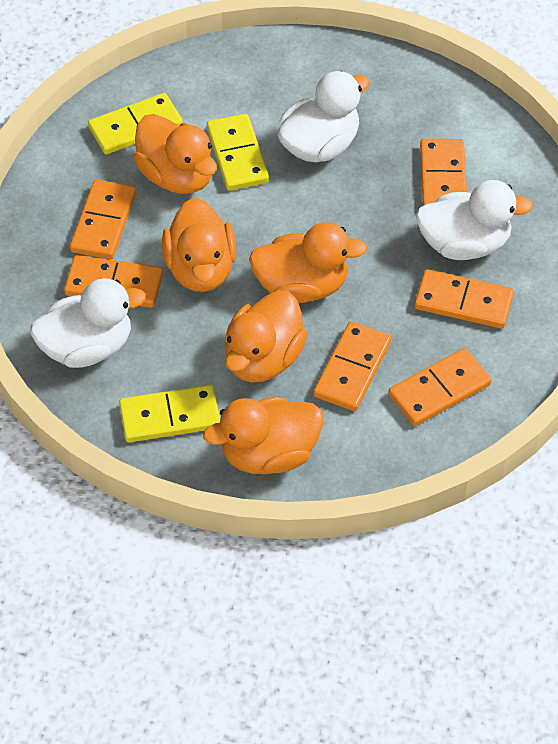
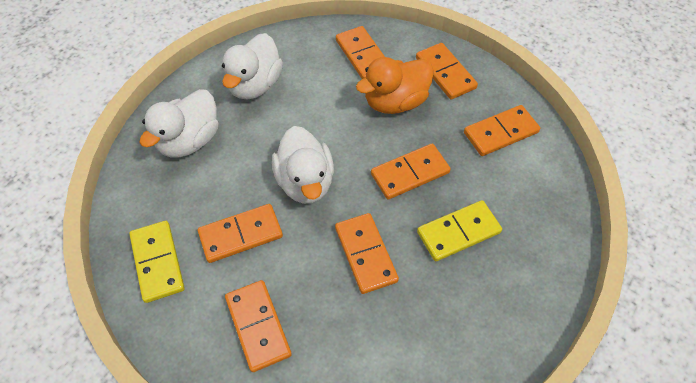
orange domino: [64,255,163,308] [70,179,136,259] [314,322,391,411] [389,348,492,426] [415,269,514,329] [420,139,467,206] = 6 -> [198,204,283,263] [225,280,292,372] [335,213,399,294] [336,26,385,79] [371,144,450,200] [416,43,478,99] [464,105,540,156] = 7
orange duck: [133,114,217,194] [162,198,236,292] [203,397,323,474] [225,290,307,383] [249,222,367,303] = 5 -> [356,57,434,114] = 1
yellow domino: [88,93,183,154] [119,385,220,442] [207,114,269,191] = 3 -> [129,221,185,303] [417,200,502,261] = 2

